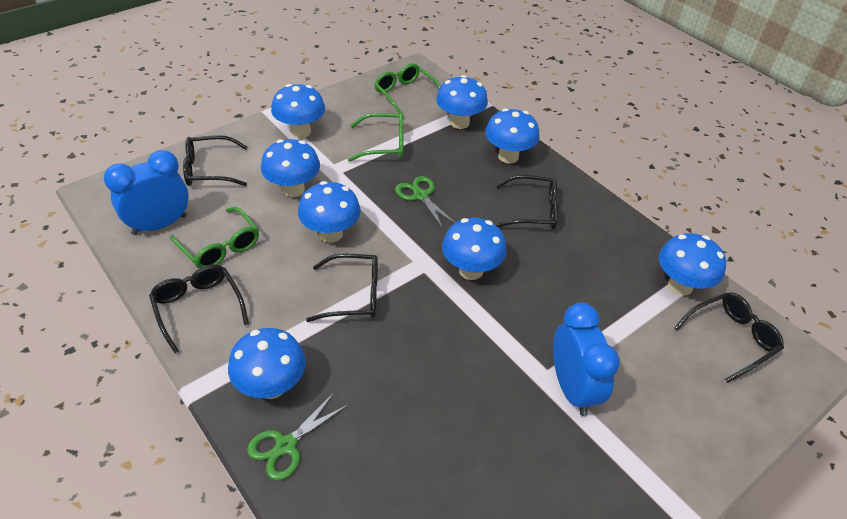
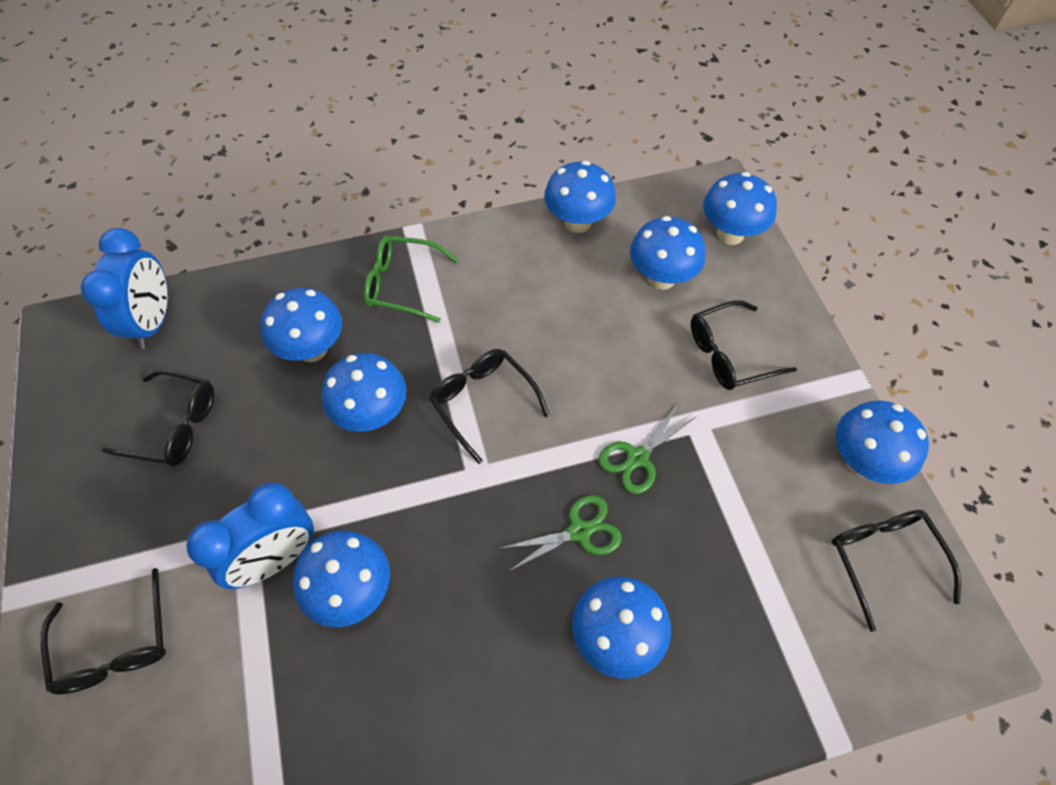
green glasses: [170,207,259,268] [348,113,403,162] [374,63,441,118] = 3 -> [363,236,458,323] = 1

